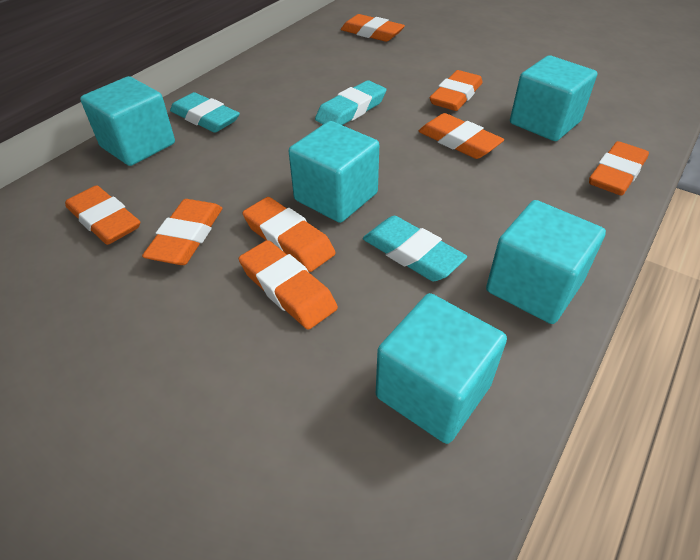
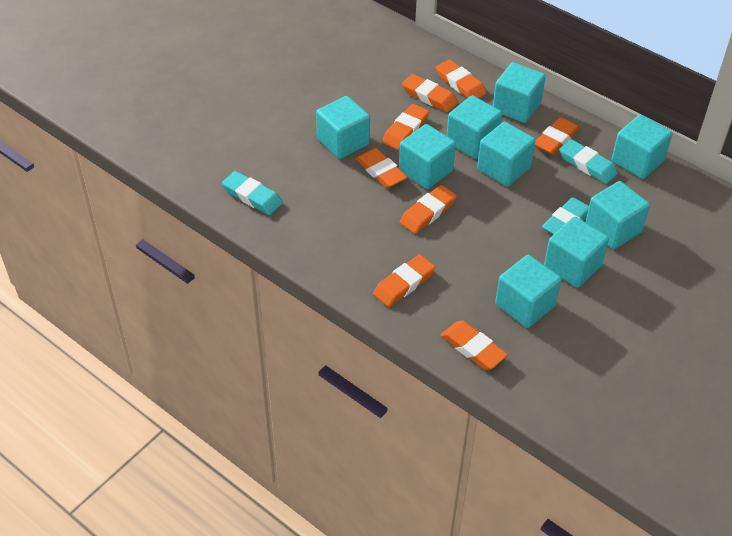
turquoise cube: [80,76,175,166] [288,121,379,223] [376,293,507,444] [486,200,606,324] [510,55,597,141] = 5 -> [316,96,370,159] [399,124,456,189] [447,95,502,159] [477,122,535,187] [493,62,546,123] [495,255,561,328] [544,217,609,288] [585,181,650,249] [611,114,673,179] = 9

